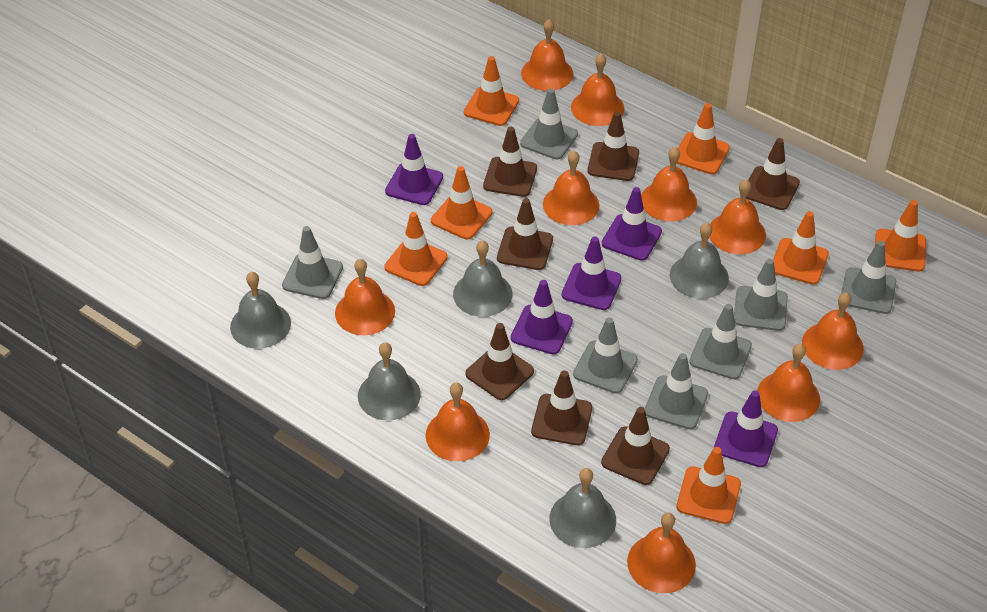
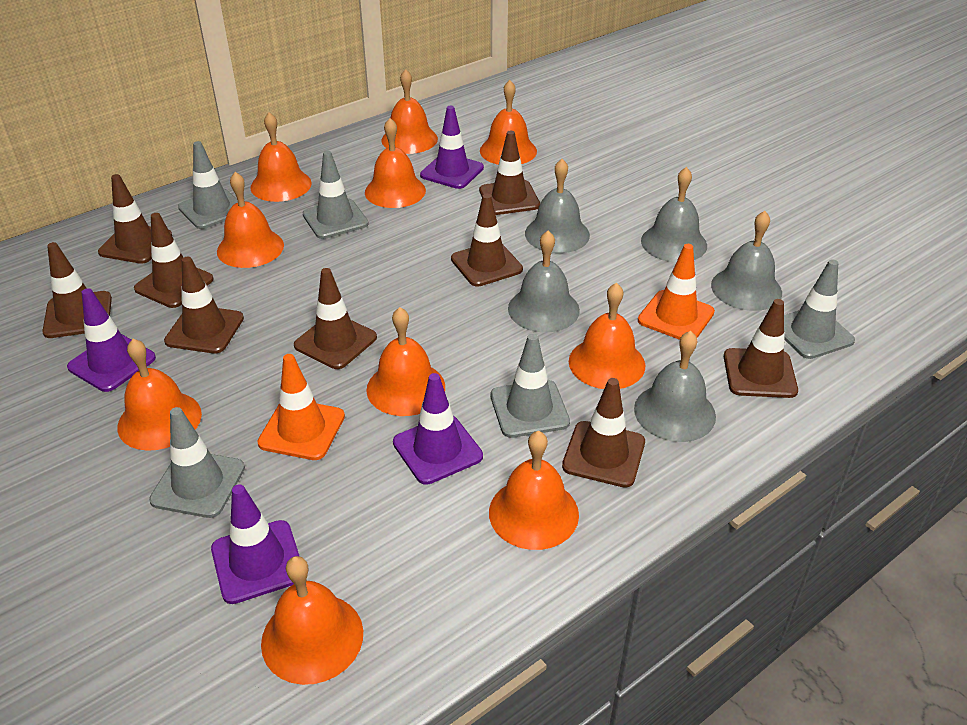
brown traffic cone: [465,323,534,400] [483,127,537,197] [497,198,553,270] [531,370,592,445] [587,111,639,181] [601,407,670,485] [746,138,800,210] = 7 -> [42,242,112,338] [98,174,172,264] [134,213,214,308] [164,257,244,354] [294,268,377,369] [451,194,523,287] [479,131,540,215] [562,378,645,488] [724,299,798,398] = 9
grey traffic cone: [282,226,343,299] [520,88,578,159] [573,317,638,394] [645,353,708,429] [690,304,752,379] [734,258,788,331] [841,241,896,314] = 7 -> [149,407,245,518] [178,141,238,229] [303,151,369,239] [490,333,570,438] [784,259,855,359] = 5
orange traffic cone: [384,212,448,286] [431,166,492,239] [464,56,519,126] [676,447,741,524] [677,103,730,174] [773,211,829,285] [875,200,926,272] = 7 -> [257,354,345,460] [638,244,715,340] = 2
purple traffic cone: [385,134,443,205] [511,280,573,354] [562,237,622,310] [602,187,662,261] [714,390,778,467] = 5 -> [67,288,156,392] [211,484,300,604] [393,373,483,485] [420,106,484,189] = 4

